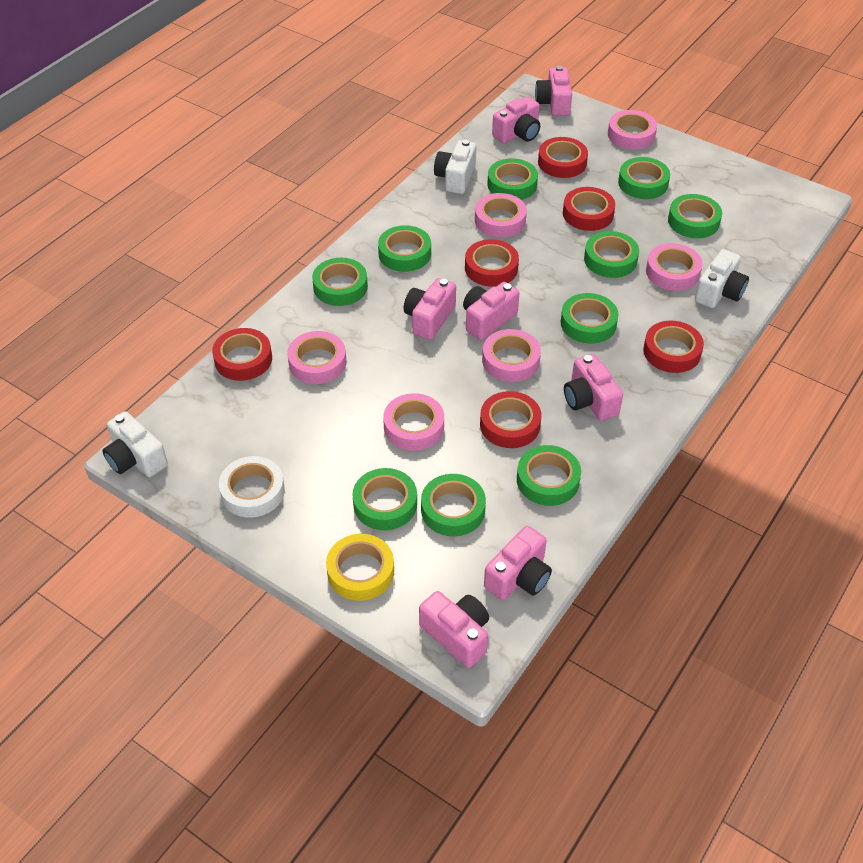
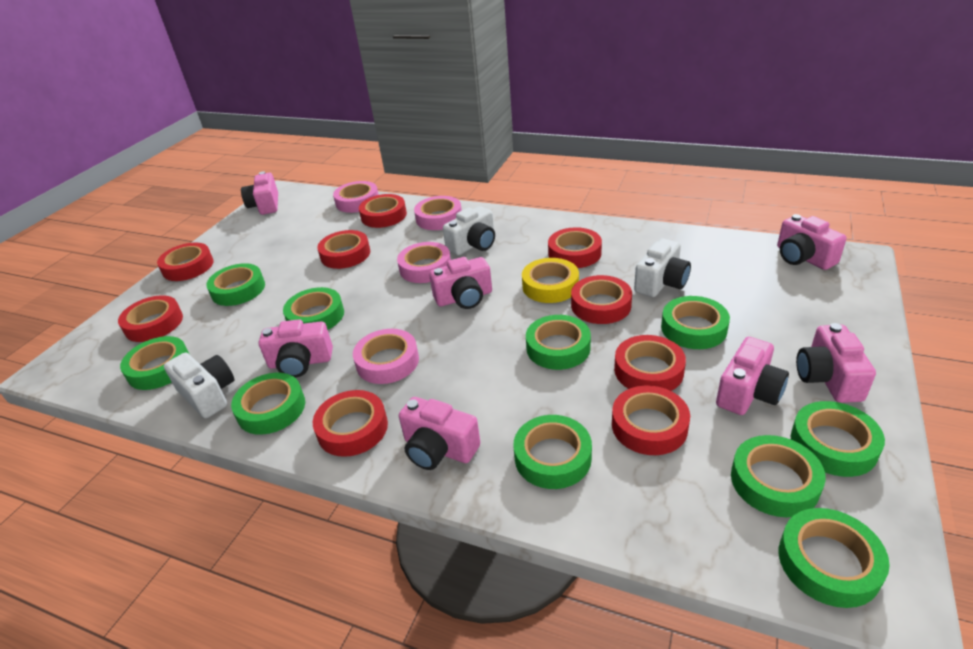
pink tape: [287,331,346,384] [383,393,444,451] [475,193,527,237] [482,329,541,382] [608,110,657,149] [646,243,703,291] = 6 -> [333,181,379,213] [353,329,419,384] [397,242,451,283] [414,196,462,230] = 4
red tape: [212,328,272,381] [465,239,519,287] [480,391,541,448] [538,137,588,178] [563,187,615,231] [643,321,704,373] = 6 -> [118,295,183,342] [157,242,213,281] [313,390,388,457] [317,230,370,269] [359,194,407,228] [548,227,602,268] [571,275,632,324] [612,385,690,455] [614,335,686,391] = 9
white tape: [219,456,285,518] = 1 -> none = 0

